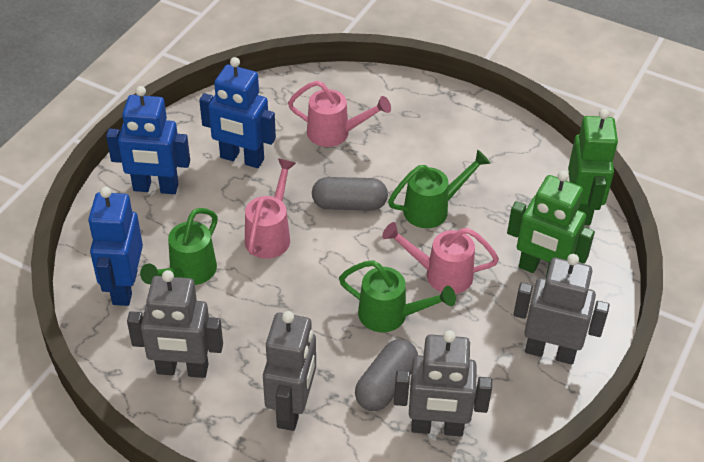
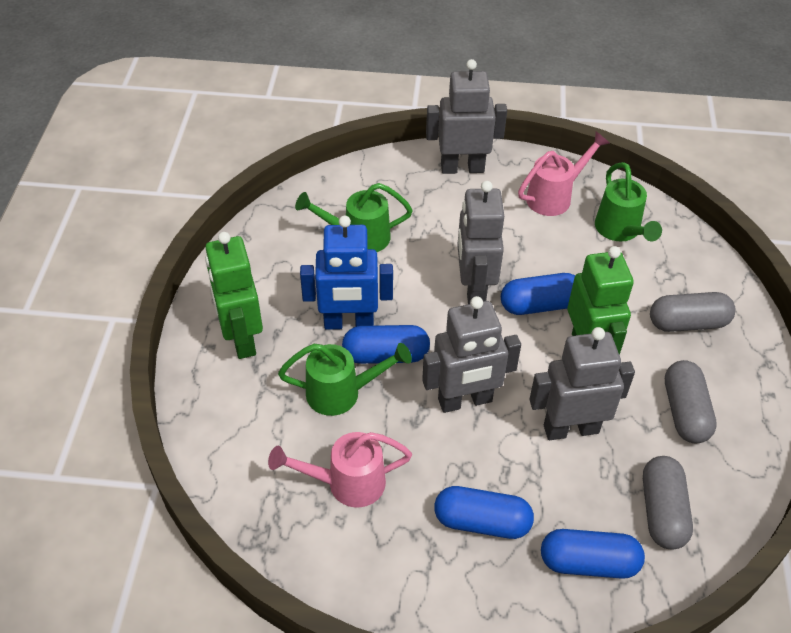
blue capsule: none = 0 -> [342,325,430,364] [434,486,534,539] [501,273,575,315] [541,529,645,579] = 4
blue robot: [88,187,143,306] [106,86,190,194] [199,57,276,168] = 3 -> [300,216,393,330] = 1
grey capsule: [312,177,388,211] [355,339,418,411] = 2 -> [643,456,693,550] [650,292,736,332] [665,360,717,443] = 3
pink watering can: [245,159,296,259] [288,80,391,147] [382,222,499,294] = 3 -> [268,432,412,508] [518,131,610,216] = 2

